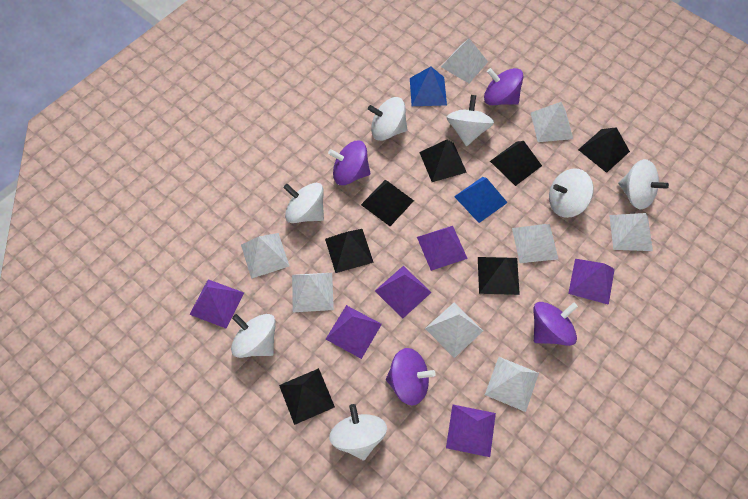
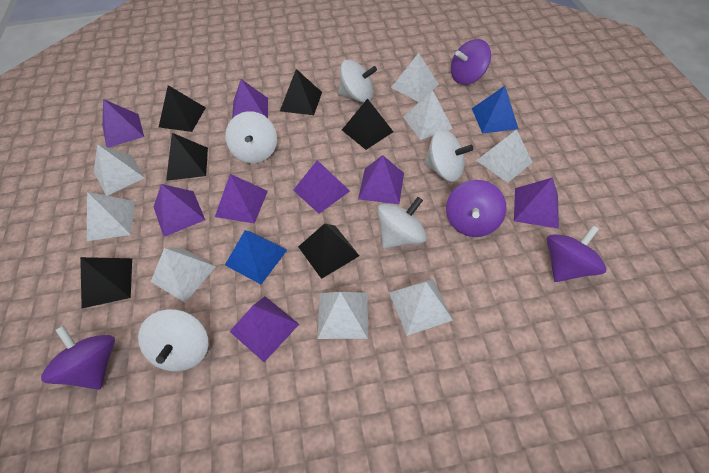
black pyramid: [279,368,335,425] [325,229,374,273] [361,180,414,226] [419,140,467,182] [478,257,520,295] [490,141,542,186] [578,127,630,173] = 7 -> [80,257,132,309] [159,85,206,132] [166,133,208,181] [280,69,322,115] [298,223,359,279] [342,98,393,150] = 6
purple pyramid: [189,279,244,328] [326,305,382,359] [375,266,432,319] [417,226,468,271] [446,405,496,457] [568,259,615,305] = 6 -> [102,99,144,148] [153,184,205,237] [215,174,268,224] [229,297,299,362] [232,79,268,118] [293,160,350,214] [358,155,404,204] [514,177,559,229] = 8
white spinning top: [231,314,276,358] [283,183,324,223] [329,404,387,460] [368,97,408,141] [446,95,494,146] [549,168,594,218] [618,159,669,209] = 7 -> [138,309,209,371] [225,111,277,163] [339,59,377,103] [377,197,427,248] [424,129,474,182] = 5

